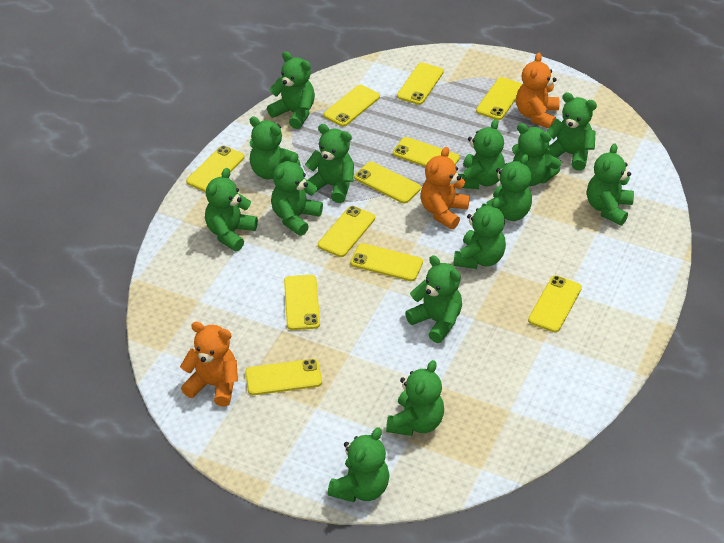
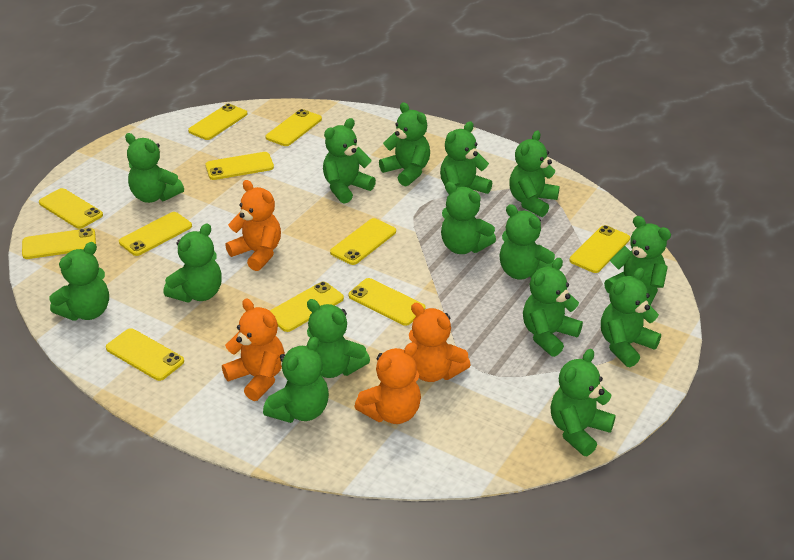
green teddy bear: [205,168,258,251] [250,116,301,180] [267,51,315,129] [271,153,323,236] [305,124,354,203] [327,427,389,502] [386,360,444,436] [405,255,462,343] [453,198,506,269] [458,119,505,189] [481,154,532,221] [512,123,561,186] [544,92,597,171] [587,143,634,225] = 14 -> [49,242,109,321] [125,133,184,203] [164,224,222,303] [263,337,329,423] [307,299,370,378] [323,118,376,204] [379,102,430,187] [440,121,492,194] [441,182,496,254] [499,204,555,279] [509,130,560,217] [523,258,583,357] [550,349,616,456] [601,268,661,367] [604,216,671,306] = 15
orange teddy bear: [180,322,238,406] [421,147,470,229] [516,53,560,129] = 3 -> [222,298,285,401] [225,180,281,271] [354,342,421,424] [409,303,471,382] = 4

